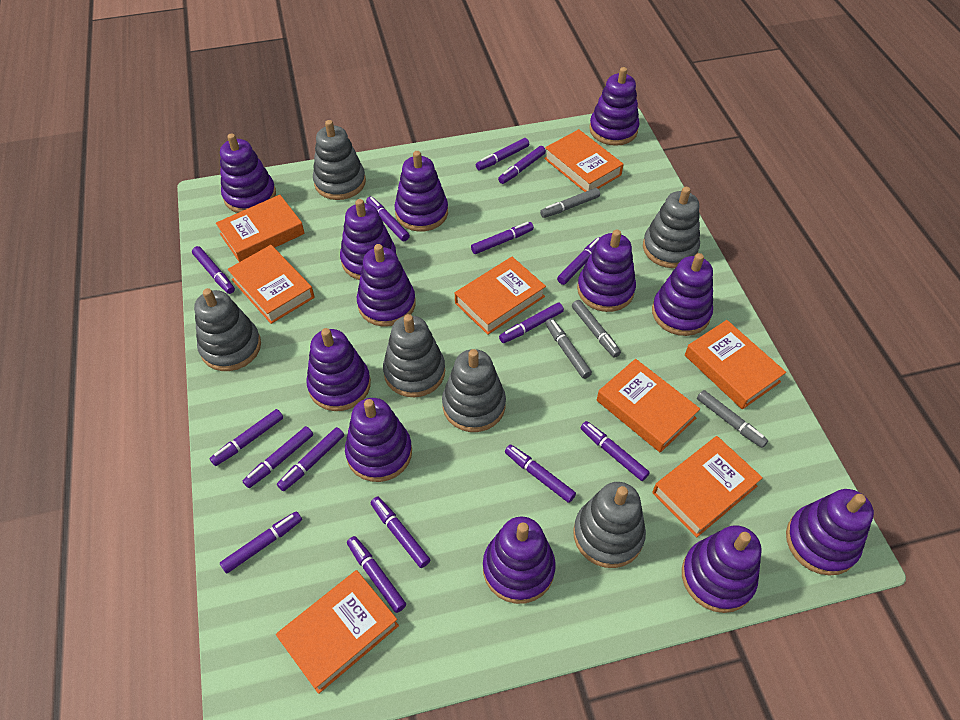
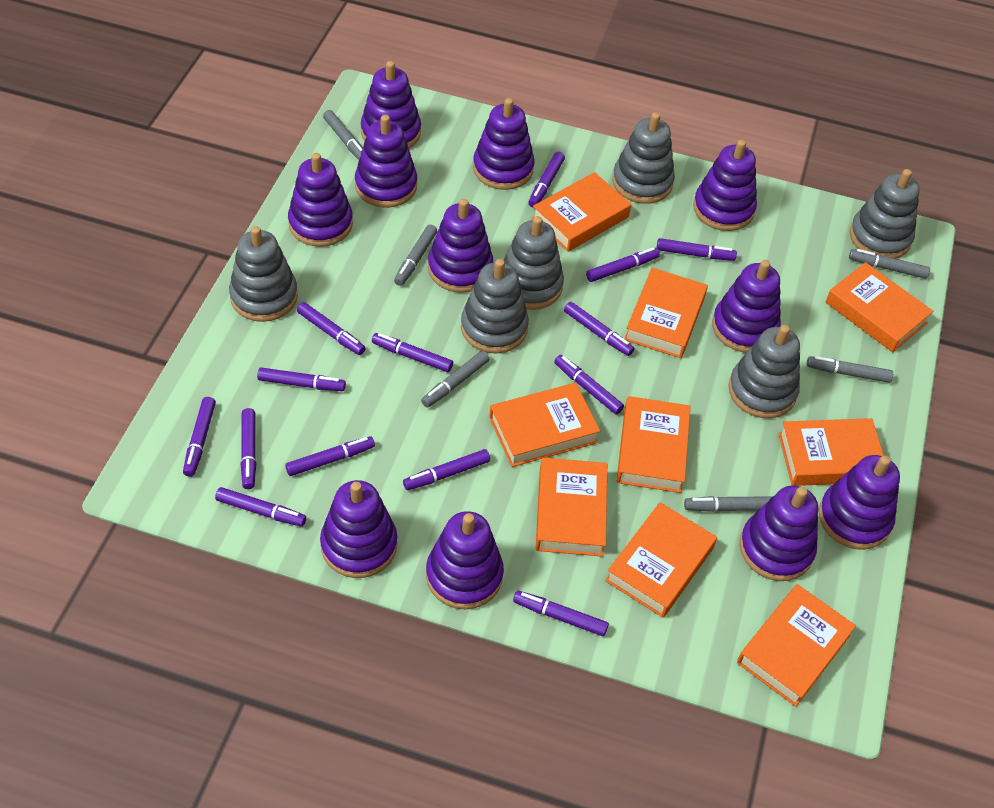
grey marker: [540,188,600,218] [546,318,592,379] [572,300,621,358] [697,390,768,448] = 4 -> [323,110,363,160] [394,225,437,286] [421,351,489,408] [684,496,773,512] [807,356,893,383] [849,249,930,279] = 6
orange book: [216,195,305,262] [228,245,315,324] [276,570,399,694] [455,257,546,335] [544,129,624,192] [597,359,700,453] [652,436,763,537] [685,320,786,409] = 8 -> [489,383,600,467] [532,172,631,252] [536,457,607,557] [605,502,717,618] [617,396,691,493] [624,268,708,358] [737,584,856,707] [778,418,884,486] [826,262,933,352] = 9
purple marker: [192,246,235,294] [210,409,283,466] [220,511,302,574] [243,426,313,488] [277,427,344,491] [347,536,406,613] [366,196,410,241] [371,497,430,568] [471,222,534,254] [476,138,529,170] [498,146,546,184] [499,302,564,343] [505,445,576,503] [557,237,600,285] [580,421,650,481] = 15 -> [183,397,216,477] [215,487,306,527] [241,408,256,489] [257,367,346,391] [285,436,375,476] [297,302,366,355] [372,333,453,372] [403,449,490,490] [513,591,609,636] [528,152,565,208] [554,355,624,415] [564,302,634,356] [586,247,660,282] [656,238,737,261] = 14
purple stacking toy: [220,133,276,213] [306,328,371,411] [340,199,397,280] [345,398,412,482] [357,244,416,327] [394,151,448,232] [483,517,556,604] [577,229,636,312] [589,67,639,146] [652,253,713,336] [682,525,762,613] [786,489,874,576] = 12 -> [288,153,353,247] [320,480,397,578] [355,115,417,208] [361,61,421,148] [426,511,504,609] [428,199,493,293] [473,98,535,190] [693,140,757,231] [712,260,781,353] [739,485,818,581] [819,455,900,550] = 11

